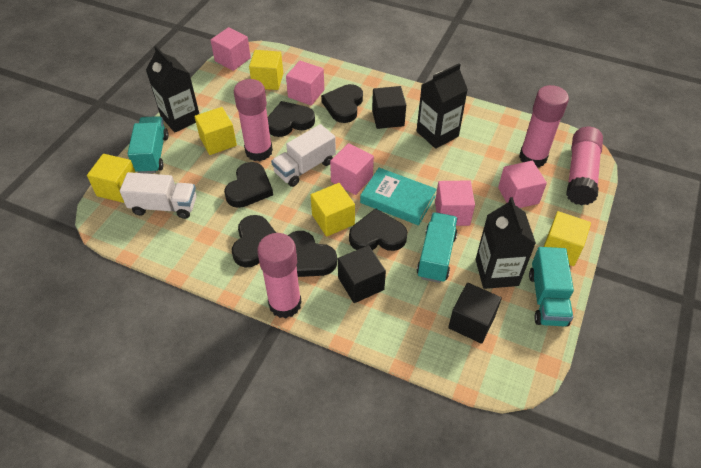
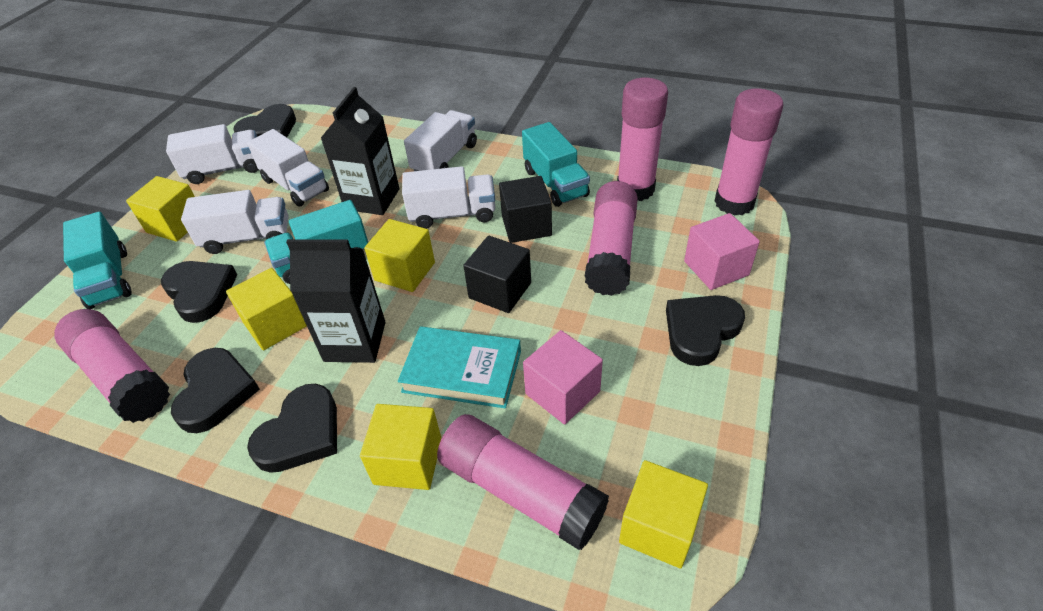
black carton: [146,46,199,133] [417,63,468,149] [476,197,536,289] = 3 -> [286,239,386,363] [321,87,400,215] = 2
black cube: [338,245,386,303] [372,86,406,129] [448,283,502,344] = 3 -> [463,236,531,313] [499,176,552,243] = 2
black heart: [224,162,273,208] [232,215,276,268] [267,101,315,137] [288,231,337,277] [321,84,363,123] [349,208,407,251] = 6 -> [161,261,237,323] [171,348,260,433] [233,104,296,137] [247,384,337,473] [666,295,745,366] = 5
pink cube: [210,27,251,71] [286,61,324,105] [330,143,374,195] [435,180,475,226] [498,161,547,208] = 5 -> [523,330,603,424] [684,213,760,290] = 2
pink glue stick: [234,79,273,161] [257,233,302,318] [519,85,569,168] [566,127,603,205] = 4 -> [54,309,170,423] [437,414,609,550] [585,181,638,296] [617,78,668,201] [714,88,783,216] = 5
white truck: [120,172,197,219] [271,124,336,187] = 2 -> [166,124,259,184] [181,190,288,254] [247,129,329,207] [402,166,495,229] [404,110,477,171] = 5

